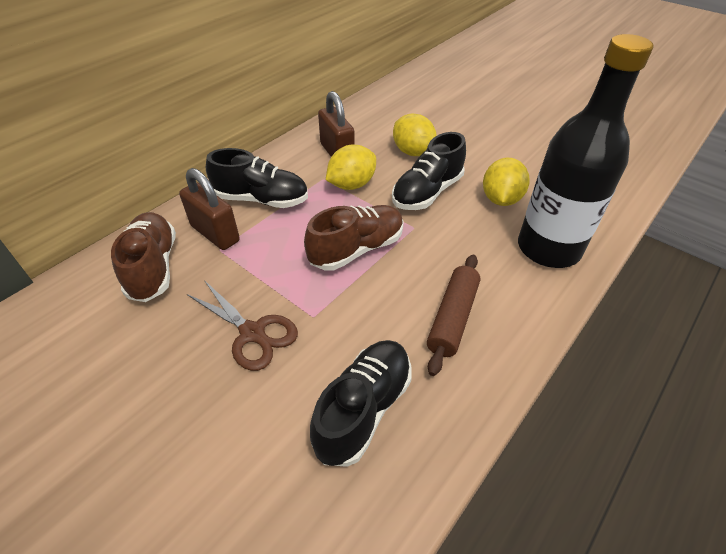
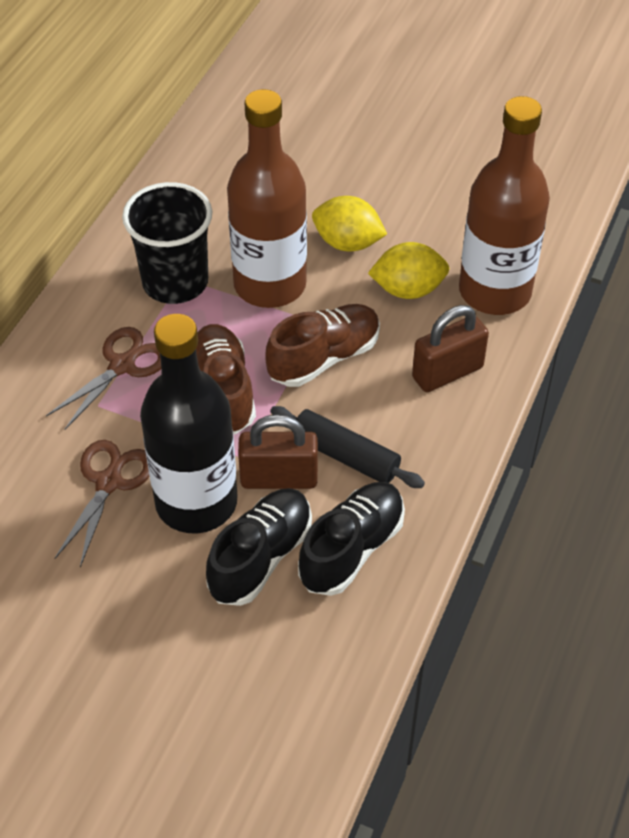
black cup: none = 0 -> [122,182,212,304] = 1
black rolling pin: none = 0 -> [270,406,425,488] = 1
black shoe: [206,148,308,208] [310,340,412,467] [392,132,466,210] = 3 -> [206,488,312,606] [298,482,405,596] = 2
brown bottle: none = 0 -> [227,89,307,308] [459,96,550,315] = 2
brown rolling pin: [427,255,481,376] = 1 -> none = 0
brown scissors: [187,280,298,371] = 1 -> [46,327,161,430] [54,440,150,567] = 2
yellow lemon: [326,145,376,190] [393,113,437,156] [483,158,530,206] = 3 -> [312,196,387,252] [368,242,449,299] = 2

